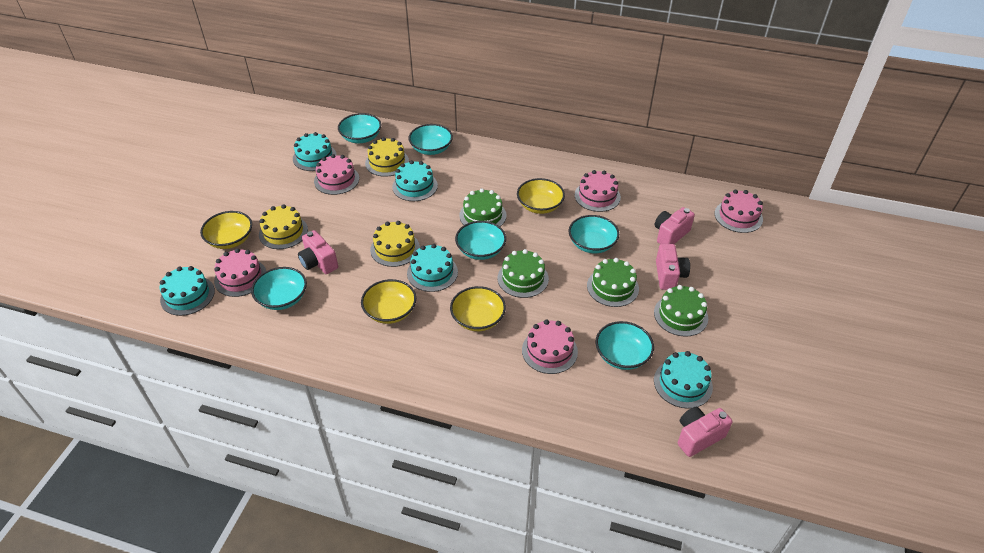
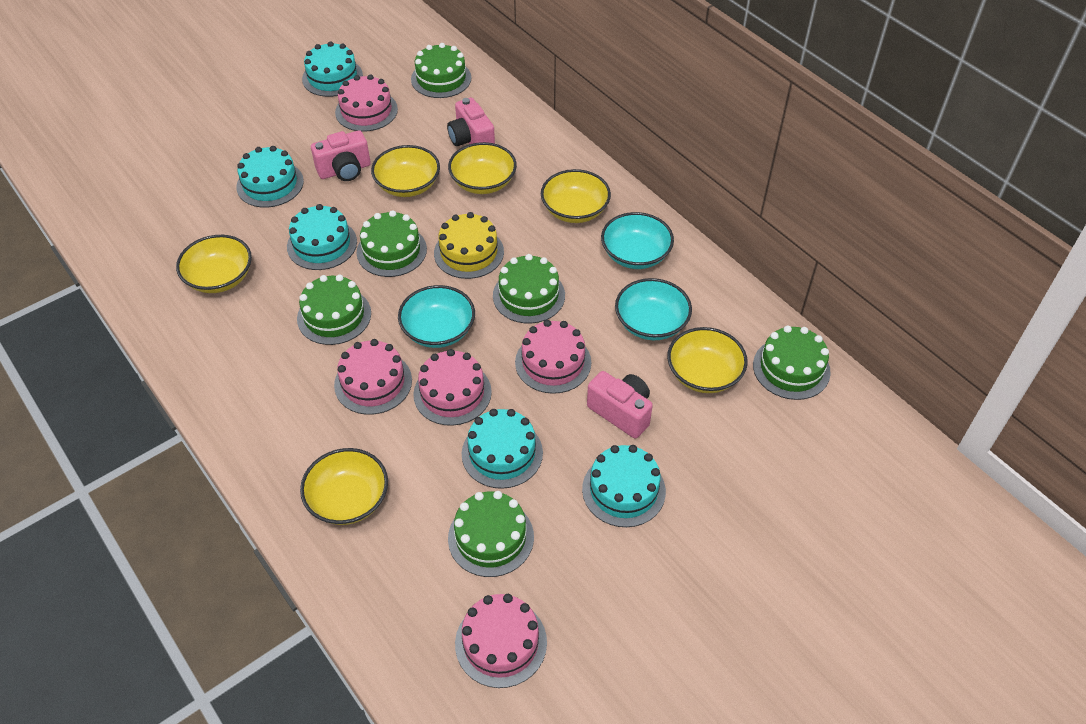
green cake: [459,188,507,227] [498,249,549,298] [587,258,639,307] [654,285,708,337] = 4 -> [297,274,371,345] [357,210,427,277] [411,43,471,98] [448,491,534,577] [493,254,565,324] [753,325,831,400] = 6
pink camera: [298,230,338,274] [655,207,695,244] [656,244,690,290] [678,407,733,457] = 4 -> [311,130,371,181] [447,98,495,146] [587,371,653,439] = 3
turquoise bowl: [251,267,307,310] [338,113,381,143] [408,124,453,155] [455,221,506,260] [568,215,619,253] [596,321,654,370] = 6 -> [398,285,475,348] [601,212,674,269] [615,278,692,340] = 3
yellow bowl: [200,211,252,249] [361,279,416,324] [450,286,506,331] [517,178,565,214] = 4 -> [176,235,252,293] [300,448,388,525] [371,145,440,197] [448,142,517,194] [541,169,611,223] [667,327,748,393] = 6
yellow cake: [259,204,308,249] [365,137,409,177] [370,221,420,267] = 3 -> [434,212,504,279] = 1

